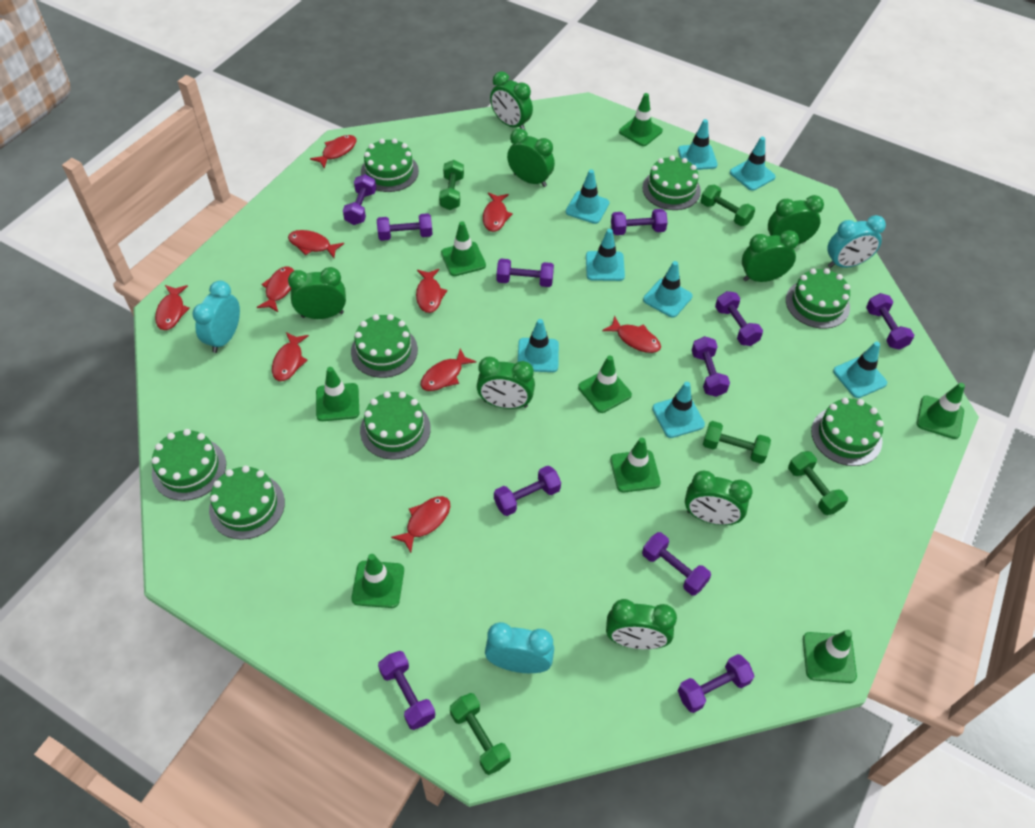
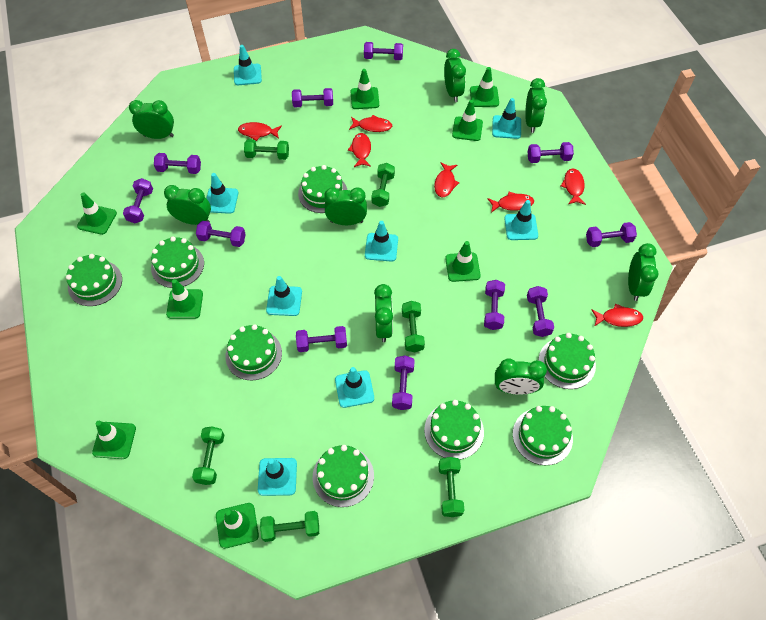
green dumbbell: [439,160,464,210] [450,693,511,775] [700,185,755,226] [703,421,771,464] [788,451,848,515] = 5 -> [192,426,224,485] [244,139,289,160] [260,511,319,542] [372,163,395,207] [402,301,425,352] [438,457,464,517] = 6
red fish: [155,285,190,330] [257,267,294,312] [272,332,309,381] [288,230,344,258] [310,135,356,169] [391,496,450,553] [416,269,447,313] [421,349,476,391] [483,192,513,232] [602,316,661,353] = 10 -> [238,122,282,141] [348,133,371,167] [349,115,392,132] [434,162,459,197] [487,192,534,213] [561,169,586,205] [591,303,643,327] = 7
turquoise clock: [192,281,240,353] [485,622,554,673] [828,215,886,268] = 3 -> none = 0

